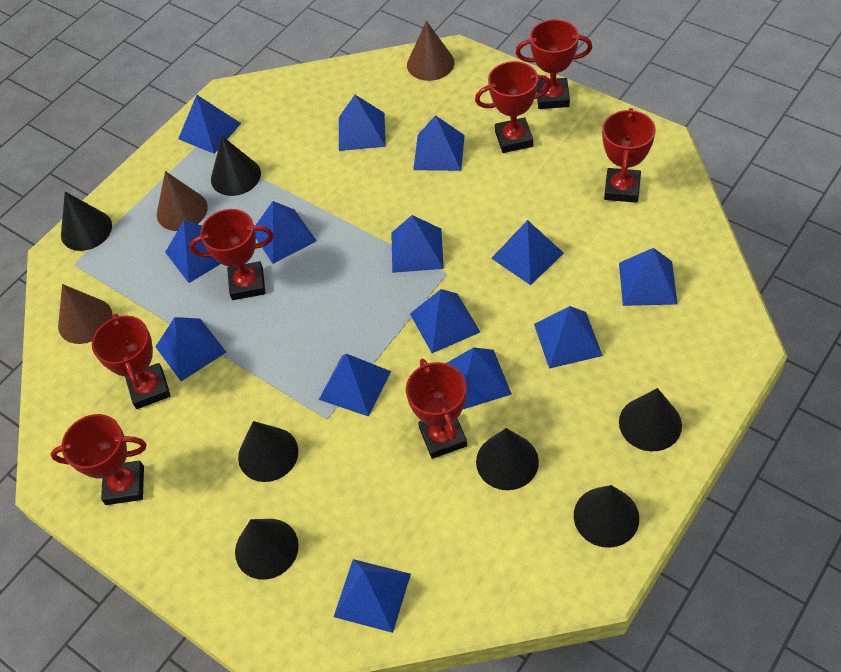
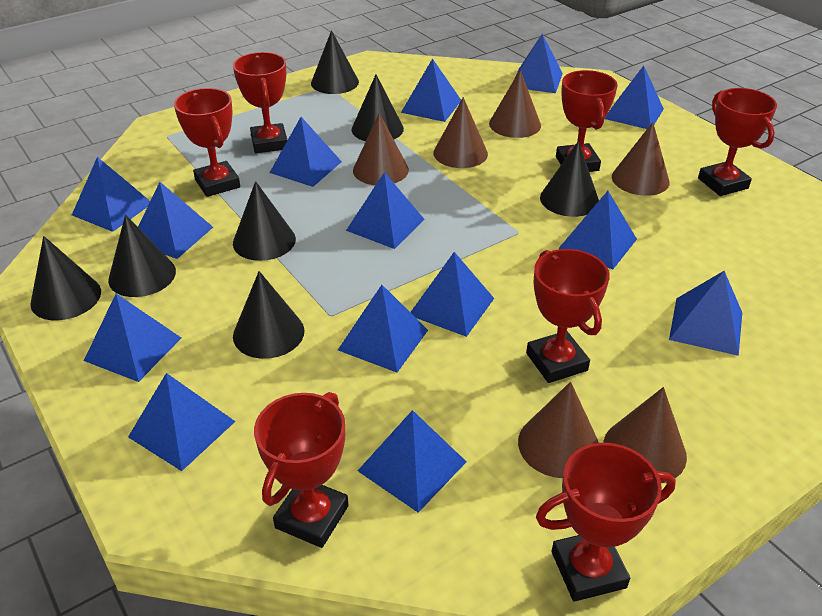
brown cone: [58,284,113,344] [157,171,208,231] [407,21,454,81] = 3 -> [353,113,409,185] [434,97,488,168] [489,70,541,138] [518,382,599,478] [603,387,687,483] [612,122,670,196] = 6

